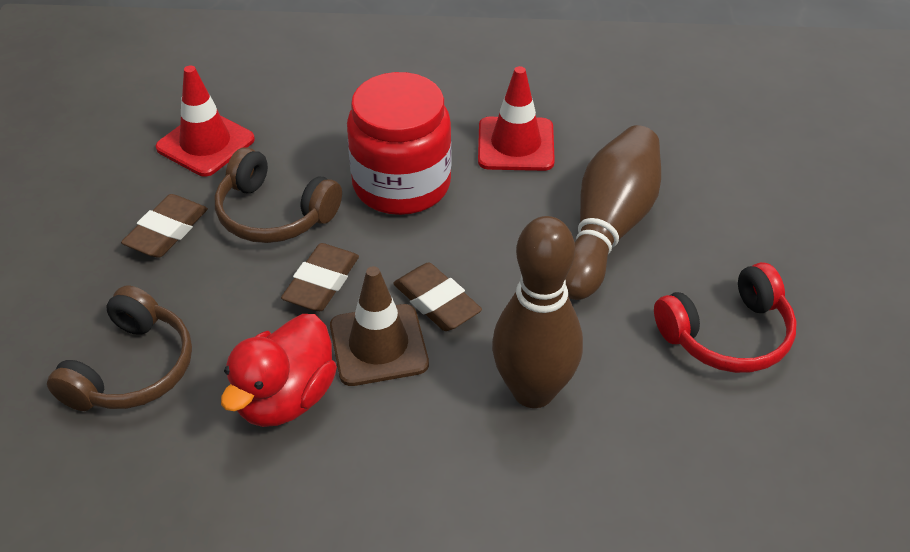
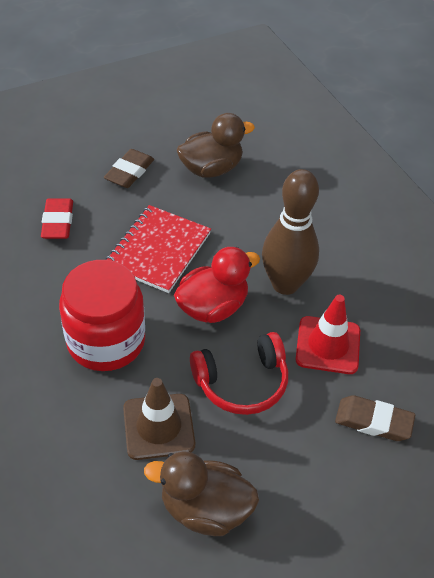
brown bowling pin: [492,216,583,408] [565,125,661,300] = 2 -> [262,169,319,295] = 1
brown duck: none = 0 -> [144,451,259,536] [177,113,255,178] = 2
brown eraser: [121,194,208,258] [281,243,359,311] [393,262,482,331] = 3 -> [104,149,154,188] [335,395,415,441] = 2
brown headphones: [47,286,192,411] [215,147,342,243] = 2 -> none = 0
red eraser: none = 0 -> [41,198,73,239] = 1
red notebook: none = 0 -> [106,205,211,293] = 1
red traffic cone: [156,65,255,177] [478,66,555,171] = 2 -> [296,295,360,374] = 1

